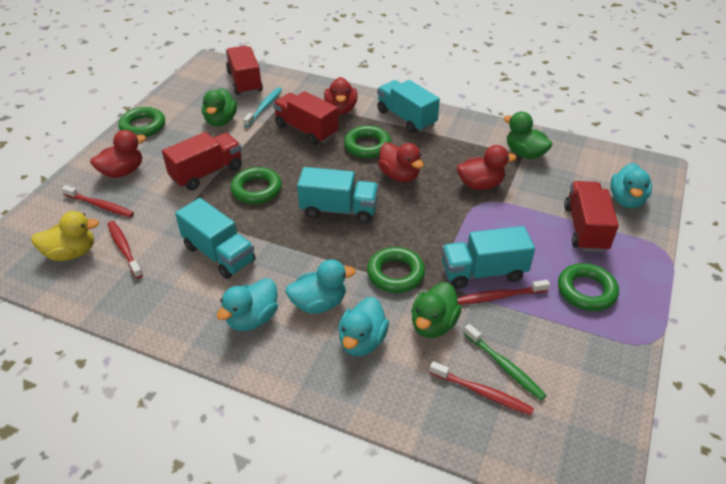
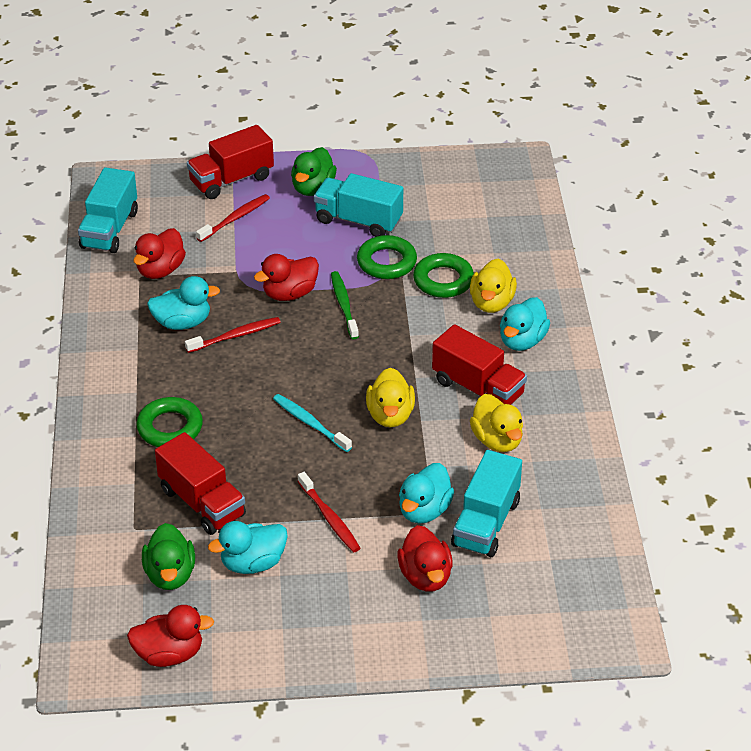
green duck: [202,88,237,126] [411,282,462,338] [504,112,553,159] = 3 -> [142,523,195,590] [291,147,337,196] = 2
green ring: [118,107,165,137] [231,167,282,204] [344,125,391,158] [367,247,425,293] [558,263,619,311] = 5 -> [136,397,203,447] [357,235,417,279] [413,253,474,298] = 3
red toothbrush: [62,185,134,217] [108,221,143,279] [429,361,534,415] [457,280,550,305] = 4 -> [185,317,281,353] [196,194,270,242] [298,472,360,552] = 3
red truck: [162,132,242,190] [226,46,263,95] [273,91,339,145] [564,181,619,252] = 4 -> [155,432,246,535] [187,125,274,199] [432,324,527,405] = 3
turquoise truck: [175,198,256,279] [297,167,379,223] [377,80,440,133] [442,226,535,289] = 4 -> [78,167,138,253] [314,173,403,237] [451,450,522,557] = 3
yellow duck: [31,211,99,261] = 1 -> [366,368,415,428] [470,259,517,313] [470,394,523,452] = 3

